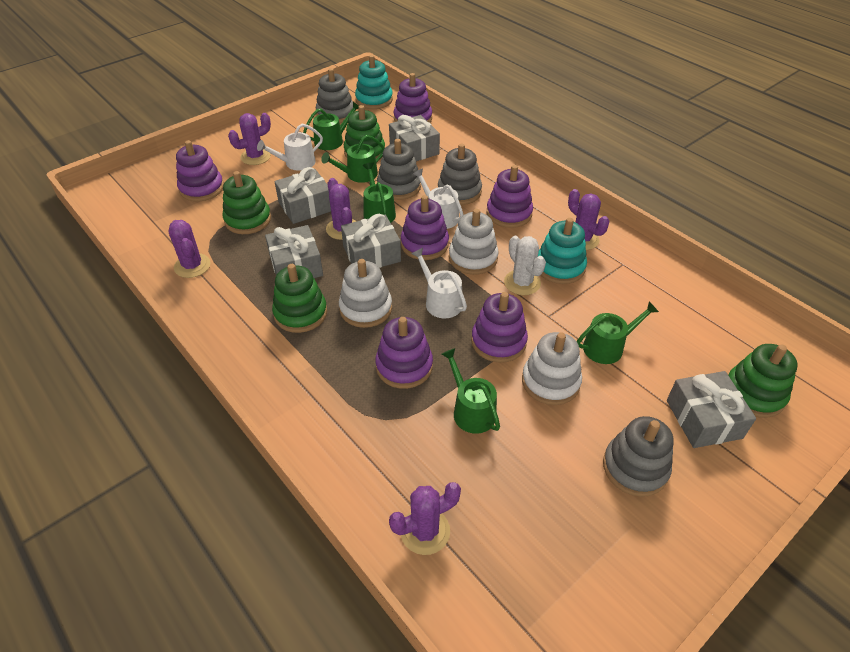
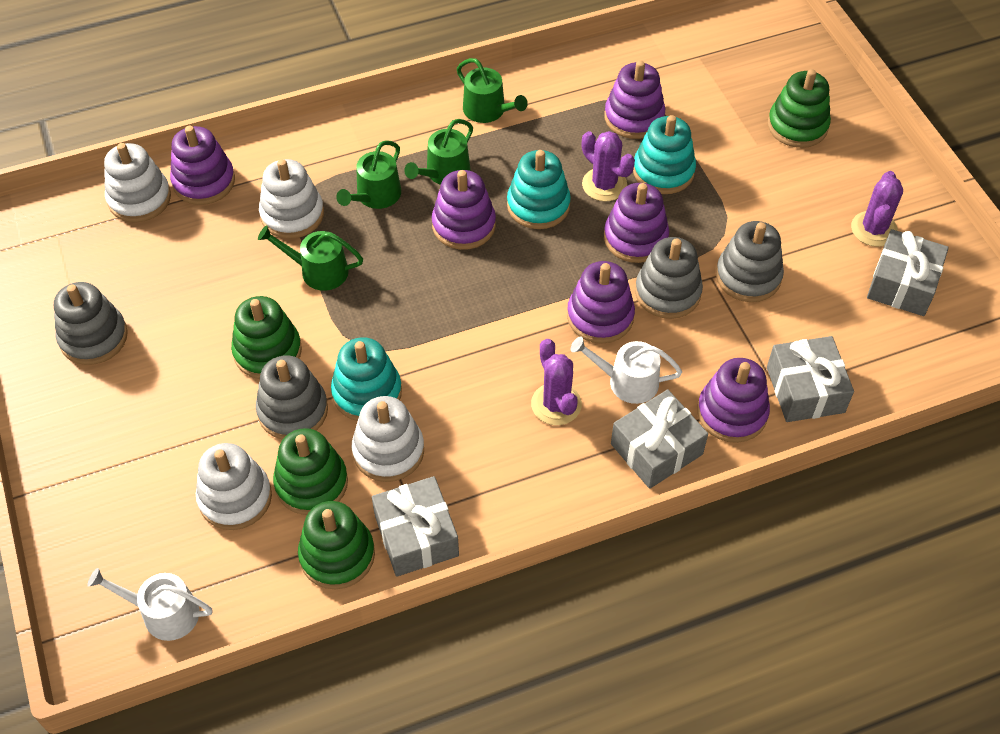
green watering can: [303,101,359,150] [321,135,385,183] [363,162,396,223] [442,348,500,434] [576,301,659,364] = 5 -> [258,225,363,291] [336,140,401,209] [404,119,473,185] [457,58,528,123] = 4
grey gift: [265,225,323,278] [274,167,331,224] [341,214,401,268] [389,115,440,161] [667,371,756,448] = 5 -> [372,476,459,576] [611,390,708,489] [767,336,854,422] [867,229,949,316] = 4
purple cactus: [168,220,211,278] [228,113,271,165] [326,178,357,240] [389,482,461,555] [568,189,609,250] = 5 -> [531,339,582,425] [582,131,635,201] [851,171,903,247] = 3
turquoise stacking toy: [355,55,393,109] [538,218,587,284] = 2 -> [331,337,402,421] [507,150,571,229] [633,115,696,194] = 3
white cactus: [504,236,546,295] = 1 -> none = 0
white stacking toy: [339,259,392,328] [449,209,498,275] [522,332,582,405] = 3 -> [104,143,171,222] [196,443,272,530] [259,159,324,239] [352,396,424,482] = 4
white watering can: [257,124,323,171] [412,248,467,318] [413,168,464,229] = 3 -> [87,568,212,641] [571,337,682,404] = 2

